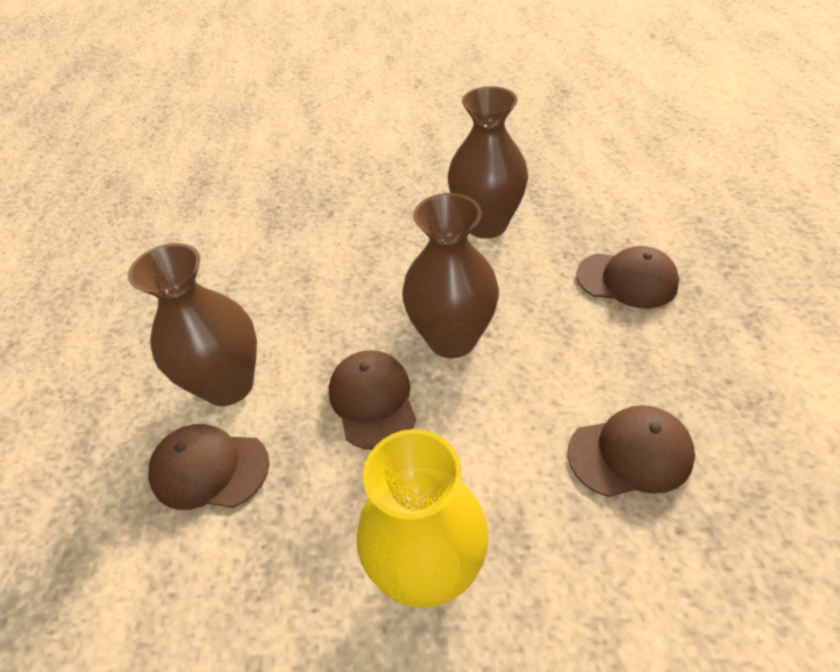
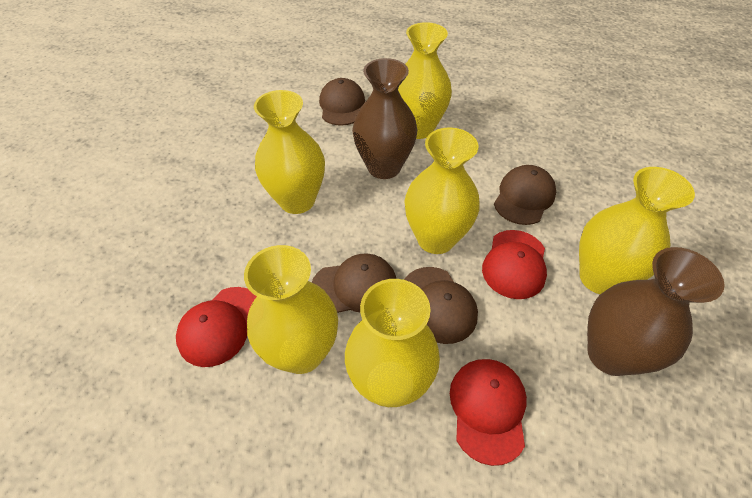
brown vase: [128,243,257,406] [402,193,499,358] [448,86,528,239] = 3 -> [352,58,417,179] [587,247,724,376] = 2
red cap: none = 0 -> [176,287,257,367] [450,359,527,466] [482,230,547,299] = 3
yellow vase: [357,429,489,608] = 1 -> [244,245,338,374] [254,90,325,214] [345,279,440,407] [398,22,452,139] [405,127,480,254] [579,167,695,294] = 6

